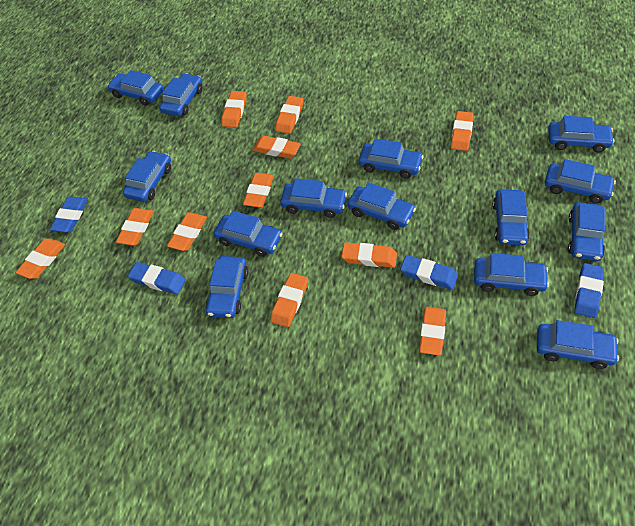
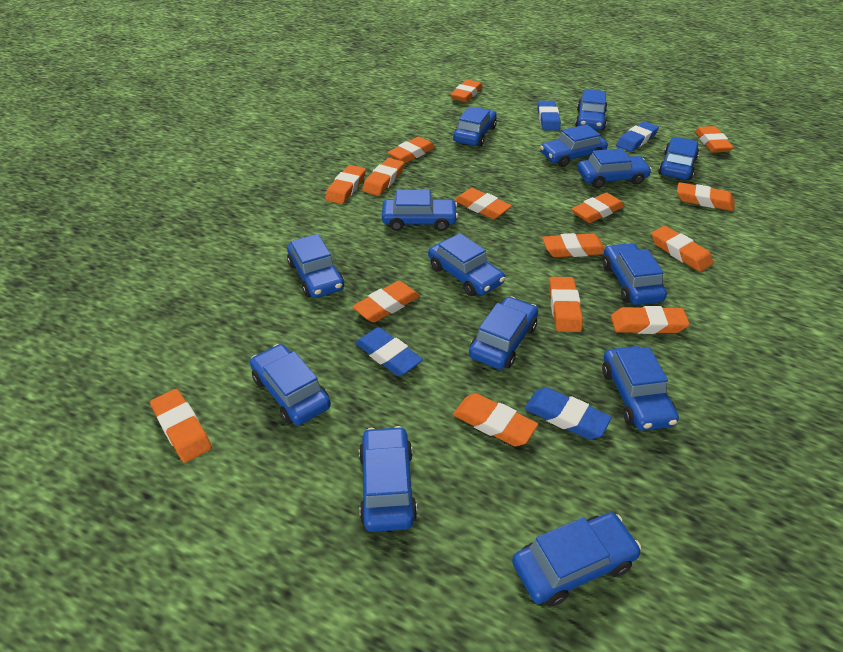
orange eraser: [16,239,65,279] [116,208,154,245] [167,212,207,251] [222,91,247,128] [243,173,274,208] [253,136,301,159] [270,273,308,327] [275,96,303,134] [341,243,397,268] [419,307,446,356] [451,111,474,151] = 11 -> [150,389,212,463] [325,165,366,204] [352,281,420,323] [362,158,404,196] [387,137,435,164] [450,80,483,102] [453,393,538,446] [454,188,512,219] [542,233,605,257] [549,277,583,332] [571,192,624,223] [611,306,690,334] [652,226,713,272] [677,182,735,211] [695,126,734,153] = 15

